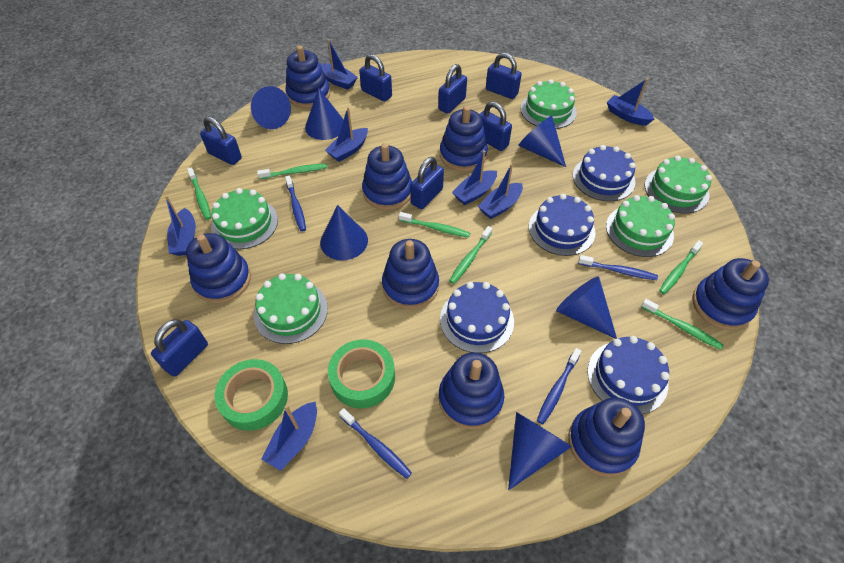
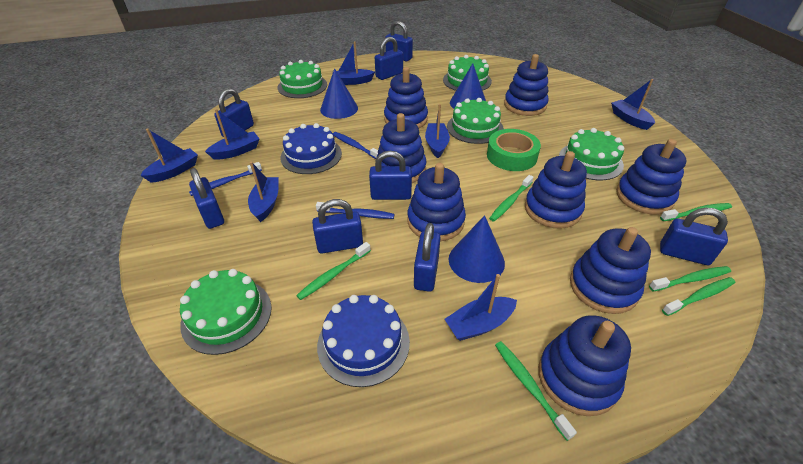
blue cake: [440,282,514,353] [529,194,595,256] [573,145,636,202] [587,336,670,414] = 4 -> [281,123,342,174] [317,295,410,387] = 2
blue cone: [251,86,291,129] [305,88,344,140] [320,205,368,260] [508,412,572,490] [518,116,566,167] [556,276,617,339] = 6 -> [320,68,358,119] [449,215,505,283] [450,63,486,108] = 3
blue padlock: [151,319,208,377] [200,117,242,165] [359,54,392,102] [410,157,444,209] [438,64,467,114] [480,102,512,151] [486,53,522,99] = 7 -> [189,168,224,229] [214,88,254,137] [312,199,363,254] [369,151,412,200] [375,37,403,80] [385,21,413,61] [414,223,441,292] [660,208,728,265] = 8
blue toothbrush: [285,176,306,232] [339,408,412,479] [537,348,581,424] [578,255,658,280] = 4 -> [189,162,262,196] [316,202,395,219] [333,132,378,159] = 3
green tape: [215,359,288,431] [328,339,395,408] = 2 -> [487,129,541,171] = 1

